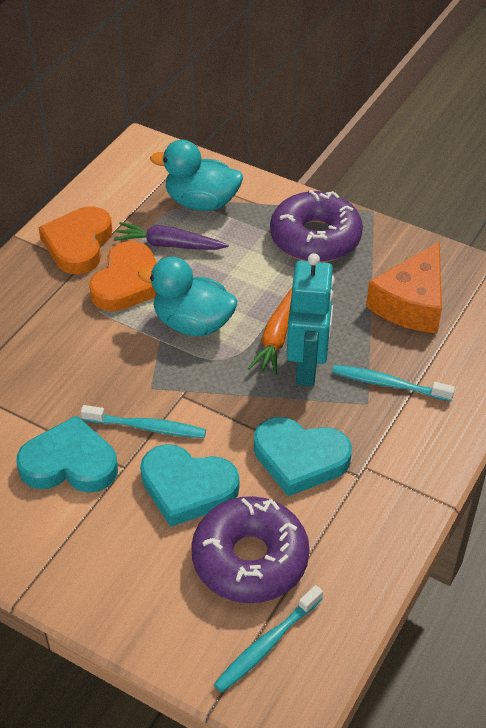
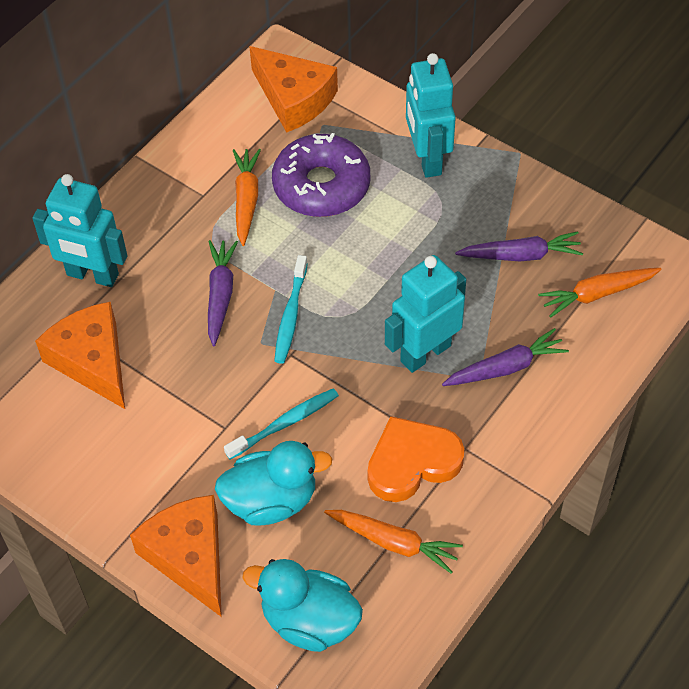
orange carrot: [248,288,292,375] = 1 -> [233,149,261,246] [324,510,463,574] [538,268,662,318] = 3
orange cheese: [366,241,442,333] = 1 -> [35,302,125,409] [130,495,222,617] [249,46,338,133] = 3
orange heart: [38,206,112,274] [89,241,157,311] = 2 -> [368,416,464,502] = 1
purple carrot: [114,222,229,250] = 1 -> [208,240,238,346] [442,328,569,386] [455,231,583,261] = 3
purple donut: [191,496,310,603] [270,190,363,262] = 2 -> [272,133,370,217] = 1
turquoise heart: [16,415,118,493] [140,444,239,527] [254,417,352,496] = 3 -> none = 0
turquoise robot: [287,253,335,386] = 1 -> [32,174,127,287] [385,255,466,373] [406,53,456,178] = 3
turquoise toothbrush: [81,405,206,438] [214,585,323,693] [332,365,455,401] = 3 -> [224,388,339,459] [274,255,308,364] = 2

